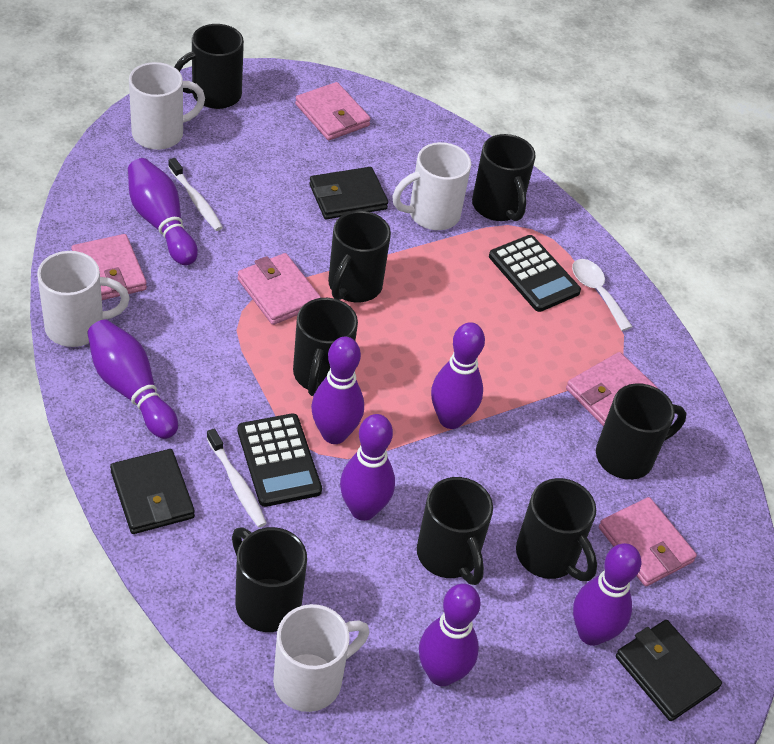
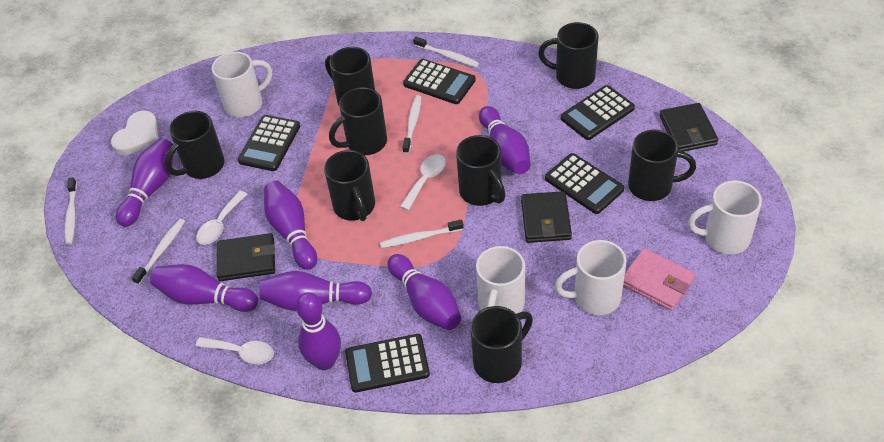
black calculator: [238,413,322,507] [489,235,581,312] = 2 -> [238,115,300,171] [345,334,430,393] [403,59,476,104] [545,153,624,214] [561,85,635,140] = 5
pink wallet: [71,234,147,300] [238,253,321,325] [295,82,371,140] [566,352,657,426] [599,497,697,586] = 5 -> [623,248,695,311] = 1
white heart: none = 0 -> [111,111,160,155] = 1
white spoon: [572,259,632,331] = 1 -> [195,337,274,364] [196,191,247,245] [400,154,446,210] = 3
white toothbrush: [168,158,223,231] [207,428,267,528] = 2 -> [65,177,77,245] [132,219,185,285] [380,219,464,248] [402,95,421,154] [413,37,479,67] = 5

